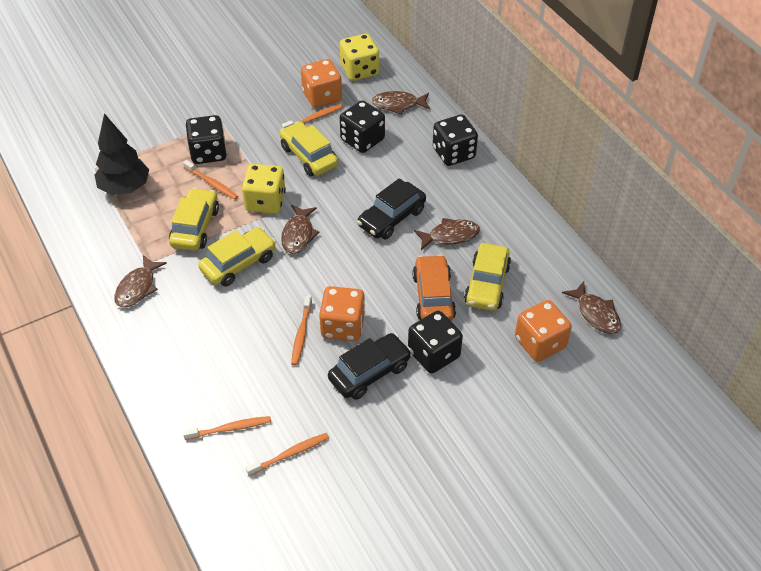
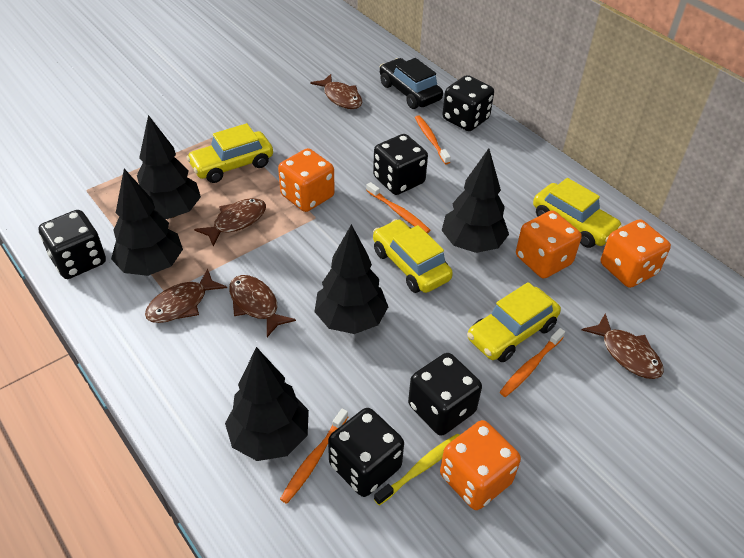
black car: [328,333,412,400] [357,178,426,239] = 2 -> [380,58,443,109] = 1
black dice: [186,115,227,164] [340,100,385,153] [408,311,463,373] [433,114,478,166] = 4 -> [38,210,106,279] [328,408,404,497] [373,134,428,195] [408,353,482,436] [442,75,494,131] = 5
black tree: [94,113,149,195] = 1 -> [111,169,183,276] [137,115,201,219] [225,347,309,461] [314,224,388,334] [442,148,509,253] = 5
orange car: [413,255,456,321] = 1 -> none = 0
orange dice: [301,59,342,108] [319,286,365,341] [515,300,572,362] = 3 -> [278,148,335,212] [440,420,521,510] [516,211,582,278] [601,219,671,288] = 4
orange toothbrush: [183,160,238,200] [183,416,271,440] [246,433,329,476] [282,104,343,128] [291,295,312,365] = 5 -> [280,408,348,504] [366,182,431,234] [415,115,451,164] [500,328,565,397] = 4
yellow dice: [242,164,286,214] [340,34,379,81] = 2 -> none = 0
yellow toothbrush: none = 0 -> [374,434,459,506] = 1

